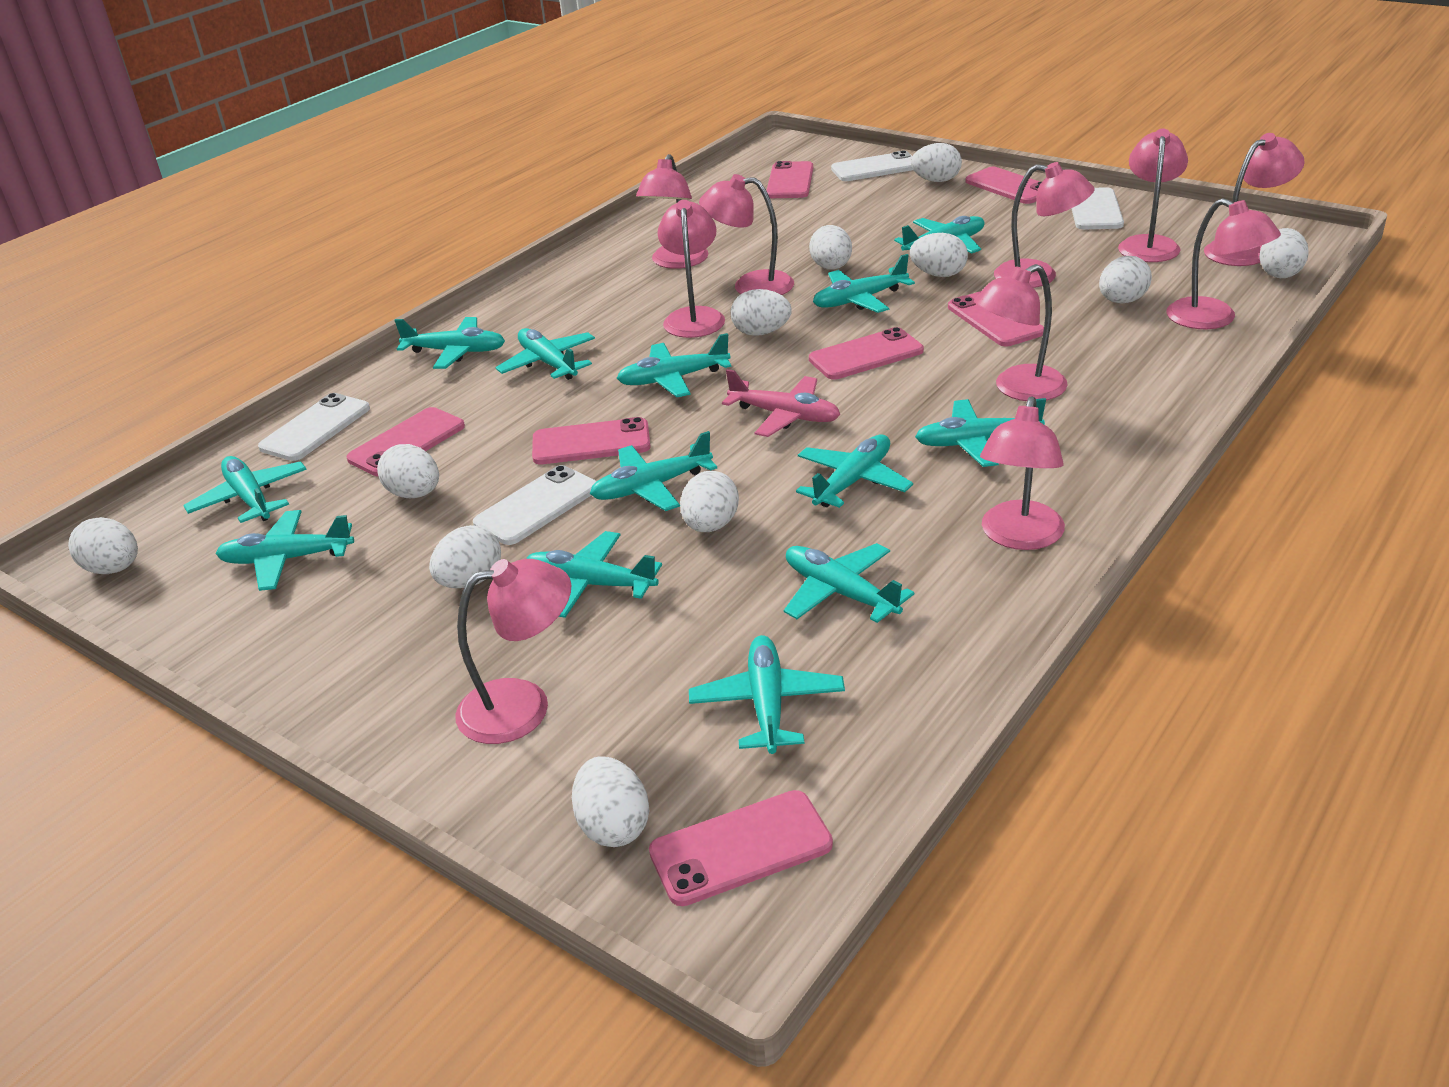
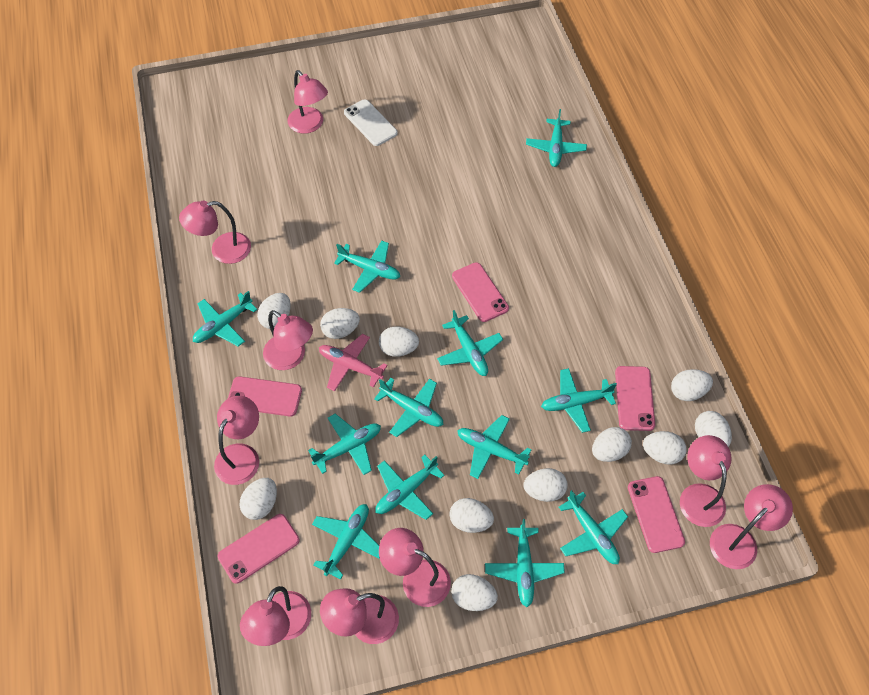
pink lamp: [455,559,571,744] [636,154,709,269] [657,200,725,338] [699,174,794,295] [974,264,1068,401] [980,396,1065,550] [994,162,1094,288] [1118,129,1188,262] [1166,198,1281,329] [1204,133,1305,266] = 10 -> [179,201,251,264] [214,396,259,485] [240,586,311,646] [263,310,313,370] [287,70,328,133] [320,588,399,644] [379,528,451,607] [680,435,732,527] [710,484,793,569] = 9
pink phone: [346,407,465,476] [532,417,651,464] [649,790,833,906] [766,161,813,198] [809,327,924,380] [948,291,1044,346] [965,167,1042,204] = 7 -> [218,514,300,584] [228,376,302,417] [452,262,509,322] [615,366,655,431] [628,476,685,553] = 5
turquoise plane: [183,456,307,523] [215,510,354,591] [395,317,505,369] [495,328,595,380] [526,531,662,618] [590,431,717,511] [616,333,731,397] [689,635,845,754] [784,543,914,623] [796,435,913,508] [813,254,915,313] [894,216,985,254] [915,398,1046,467] = 13 -> [193,291,257,346] [308,414,381,475] [312,504,380,579] [334,241,400,293] [374,378,444,437] [375,455,445,520] [437,310,503,376] [457,415,531,479] [485,519,565,607] [526,109,587,167] [541,368,617,433] [559,490,628,564] = 12
white phone: [258,393,370,461] [473,465,597,545] [831,151,913,181] [1071,187,1124,229] = 4 -> [344,99,398,146] = 1

